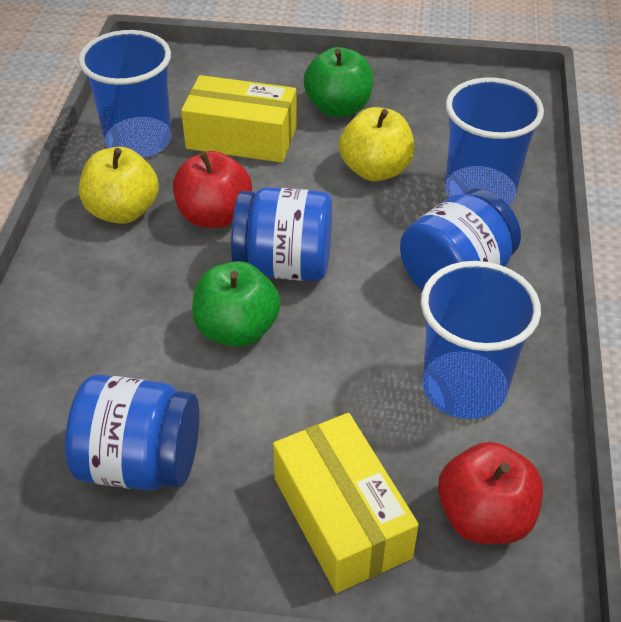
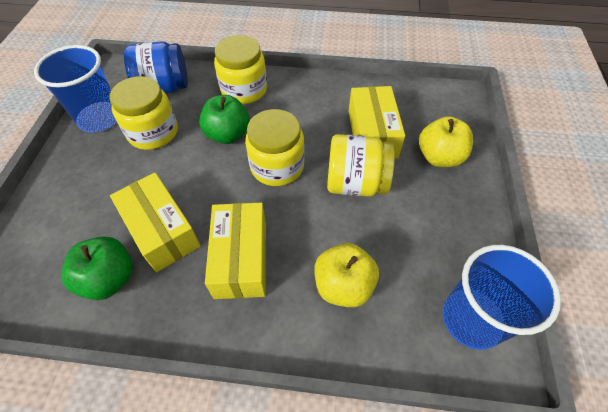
blue cup: [78,30,172,158] [421,261,541,419] [445,78,544,205] = 3 -> [34,45,117,132] [443,245,561,350] = 2
blue jar: [65,375,199,491] [231,187,332,281] [400,189,521,291] = 3 -> [124,41,188,93] = 1
red apple: [173,151,252,228] [438,442,543,544] = 2 -> none = 0
yellow box: [181,75,297,163] [273,413,419,593] = 2 -> [110,172,201,272] [205,203,266,299] [348,86,405,159] = 3
yellow jar: none = 0 -> [109,76,178,150] [214,35,267,104] [245,109,305,186] [327,134,395,197] = 4

